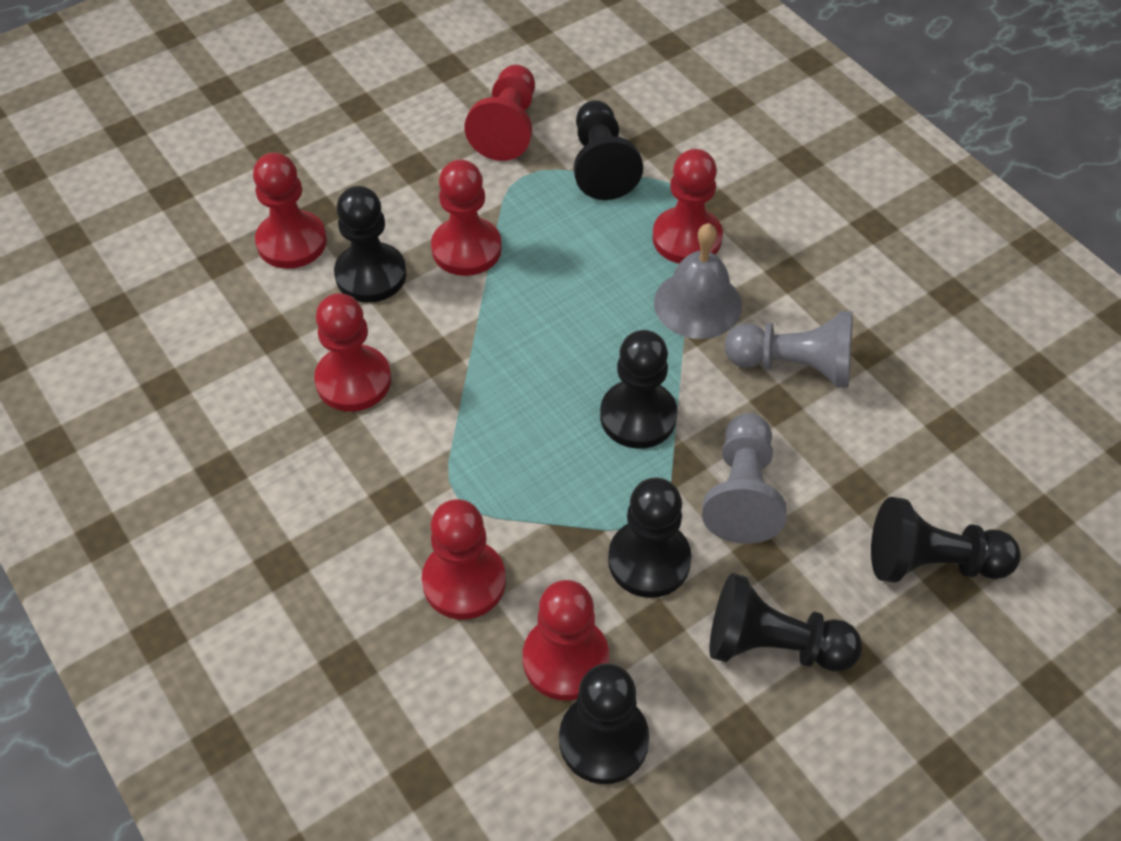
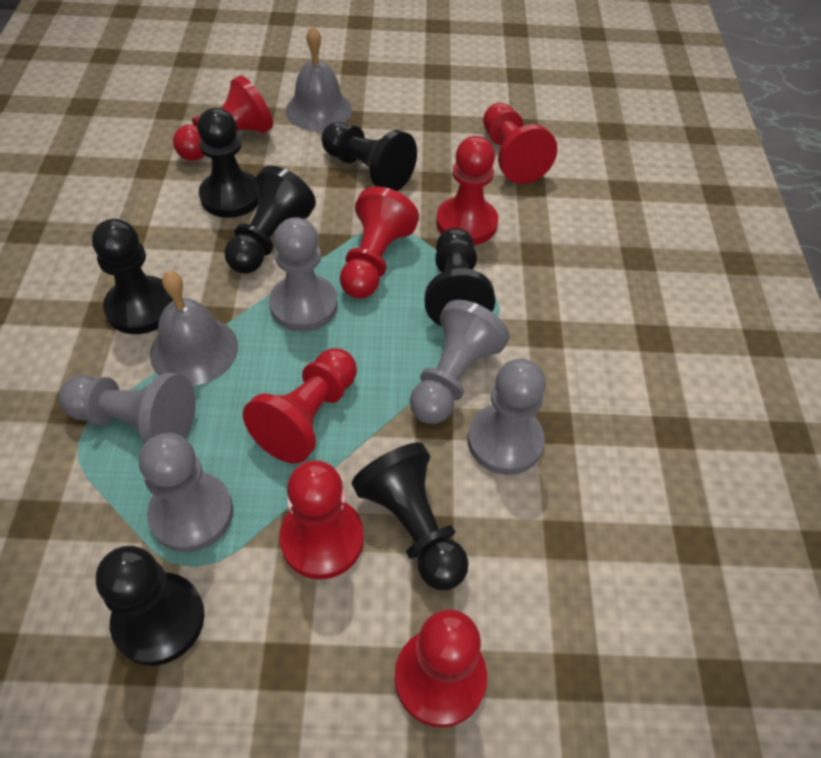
grey bell: [654,223,742,339] = 1 -> [150,271,238,385] [286,26,352,131] = 2
grey pawn: [702,413,786,544] [725,311,853,388] = 2 -> [58,373,196,444] [139,433,233,552] [269,217,338,332] [410,300,510,424] [467,359,546,475] = 5

